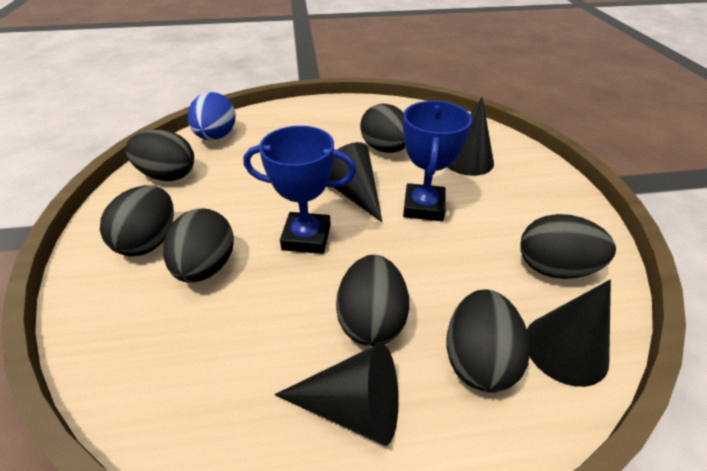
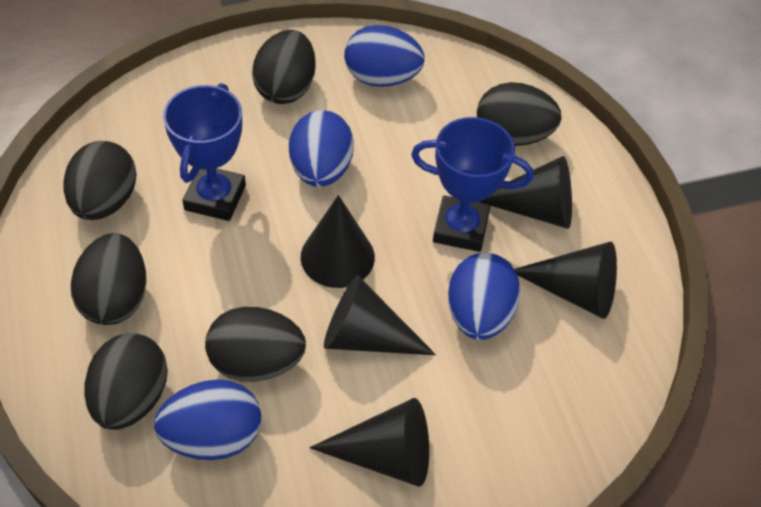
black cone: [274,343,399,446] [329,142,382,222] [448,97,494,176] [527,280,611,387] = 4 -> [301,195,375,288] [309,398,429,487] [324,275,436,355] [479,156,572,229] [514,242,617,319] = 5
black egg: [100,185,174,257] [126,129,194,181] [163,208,234,283] [336,255,409,346] [360,104,406,153] [446,289,530,393] [520,214,616,279] = 7 -> [63,141,137,220] [71,233,146,325] [84,333,168,430] [205,307,306,382] [252,30,316,104] [477,82,561,146] = 6
blue egg: [188,92,235,140] = 1 -> [154,380,261,460] [289,110,354,187] [344,25,425,87] [448,253,521,340] = 4

